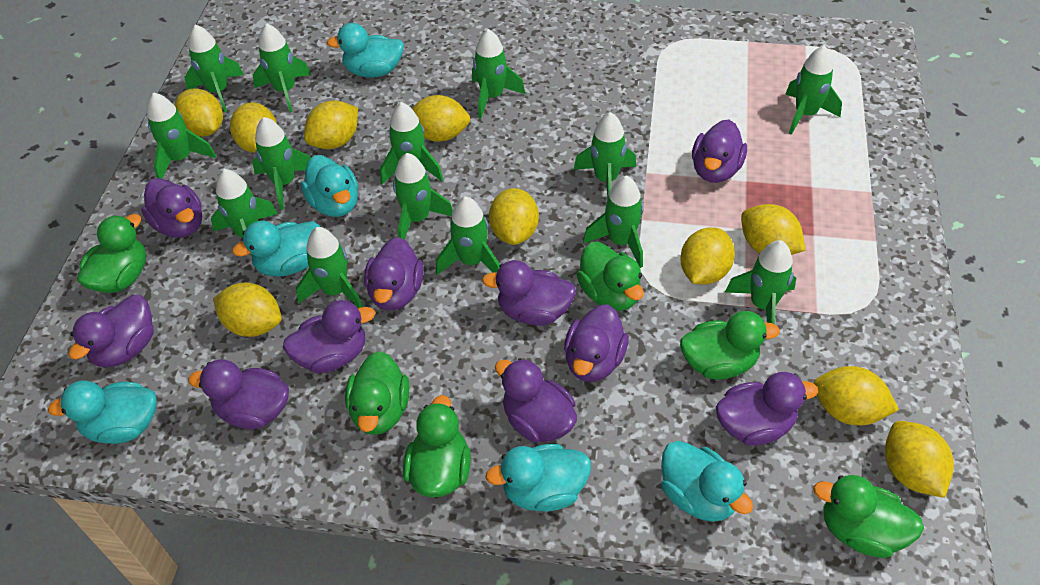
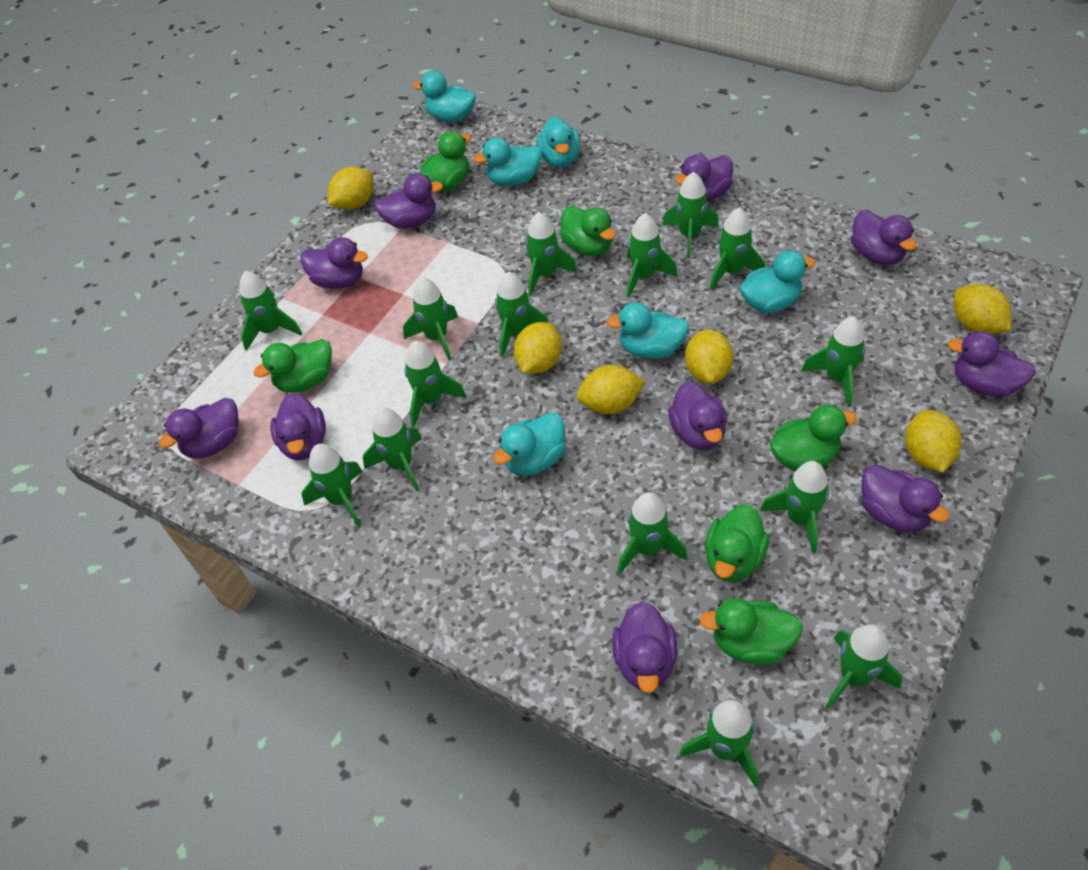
green rocket: [147,92,216,179] [184,24,244,112] [211,169,278,256] [252,117,311,210] [253,23,311,112] [296,227,363,308] [380,102,443,184] [393,153,453,239] [436,196,500,275] [472,29,525,119] [574,112,636,200] [583,175,644,268] [725,240,796,324] [785,46,842,135] = 14 -> [239,271,303,351] [302,444,363,527] [363,407,422,492] [403,277,458,361] [404,341,466,427] [495,271,549,357] [525,212,578,296] [617,492,688,574] [627,213,678,297] [663,172,719,258] [679,700,759,788] [710,207,765,290] [760,461,829,554] [801,316,866,407] [826,624,902,709] = 15
yellow lemon: [174,88,223,137] [213,283,281,337] [230,102,277,153] [304,100,358,149] [412,95,470,142] [489,188,539,245] [680,227,735,285] [741,204,805,255] [813,366,899,425] [885,421,954,498] = 10 -> [328,167,373,210] [514,322,562,374] [577,365,645,414] [685,329,733,384] [905,410,962,473] [954,284,1011,334] = 6

